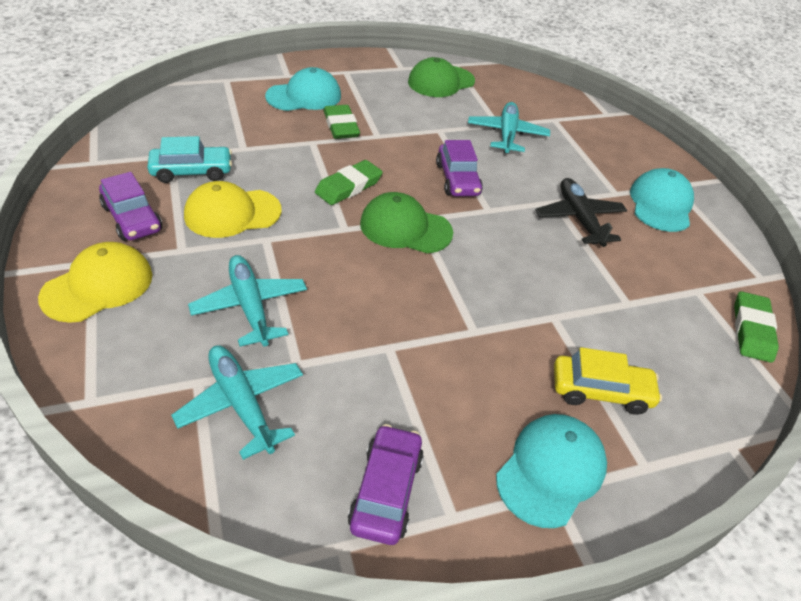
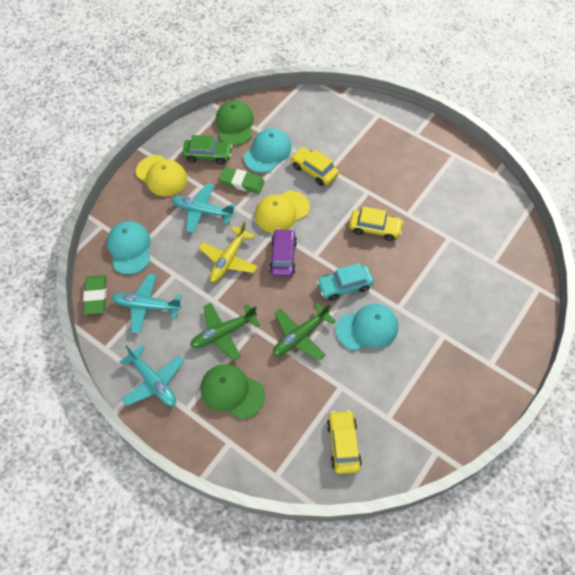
black plane: [535,178,627,247] = 1 -> none = 0
green car: none = 0 -> [182,135,233,165] = 1
green eraser: [315,160,383,205] [324,105,360,139] [734,291,779,363] = 3 -> [83,275,107,315] [219,167,265,194] = 2
green plane: none = 0 -> [190,303,260,361] [273,303,336,361] = 2
purple car: [99,172,162,241] [348,424,424,545] [436,140,483,196] = 3 -> [269,228,297,277] = 1
yellow car: [554,347,662,415] = 1 -> [291,147,339,186] [327,410,362,474] [349,206,404,241] = 3
yellow plane: none = 0 -> [198,221,258,282] = 1

